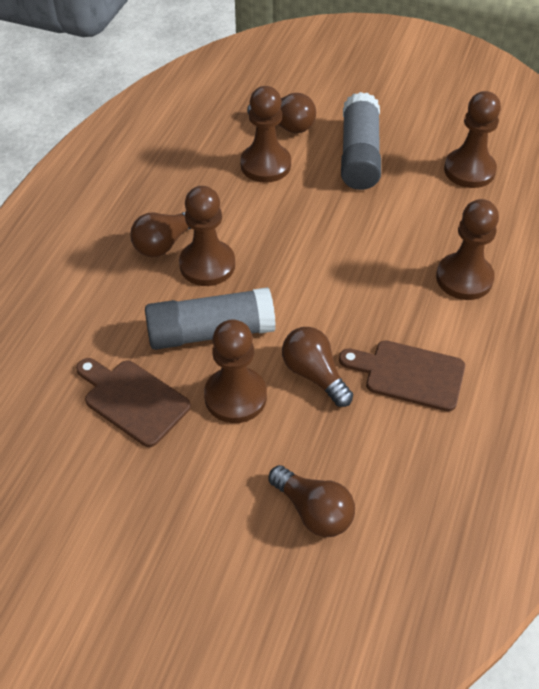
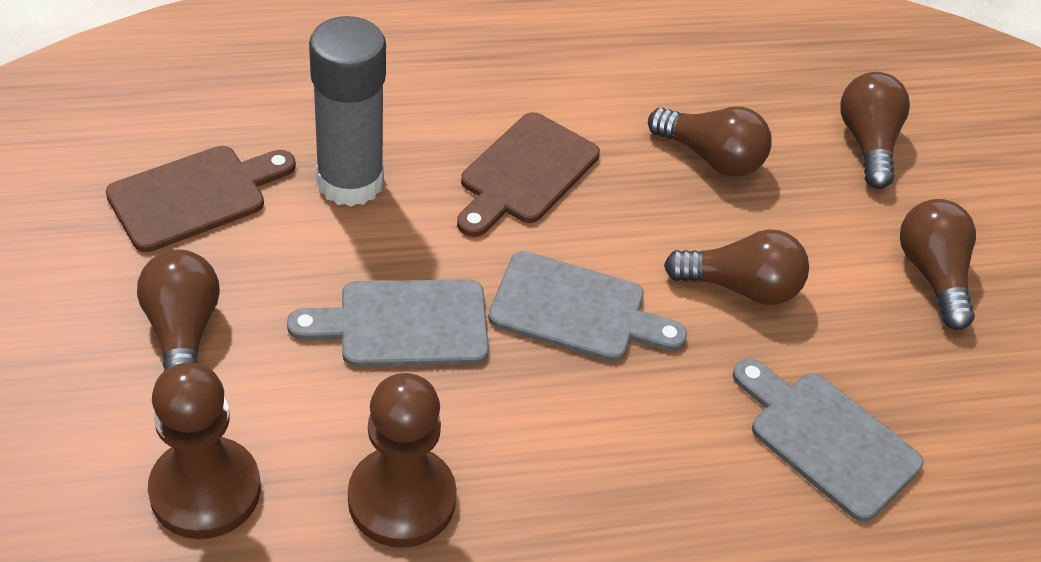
brown light bulb: [130,212,191,257] [247,93,316,133] [268,465,355,537] [282,327,353,407] = 4 -> [137,250,220,371] [648,107,771,177] [664,229,809,305] [840,72,910,189] [900,199,976,330] = 5
brown pawn: [179,186,235,286] [204,320,267,423] [240,86,291,183] [436,199,499,300] [444,91,501,188] = 5 -> [148,362,261,539] [348,373,457,548] = 2
grey cutting board: none = 0 -> [287,279,489,367] [488,251,687,362] [733,358,923,522] = 3
grey glue stick: [145,287,276,350] [341,92,381,190] = 2 -> [309,16,386,207] = 1

